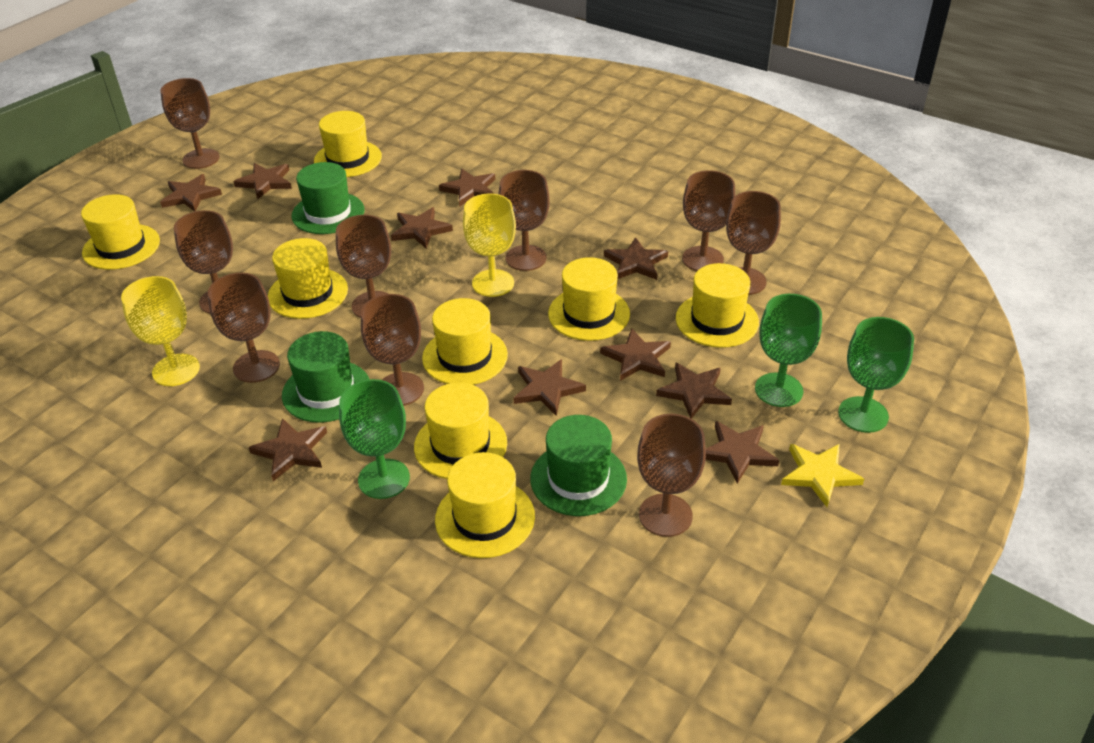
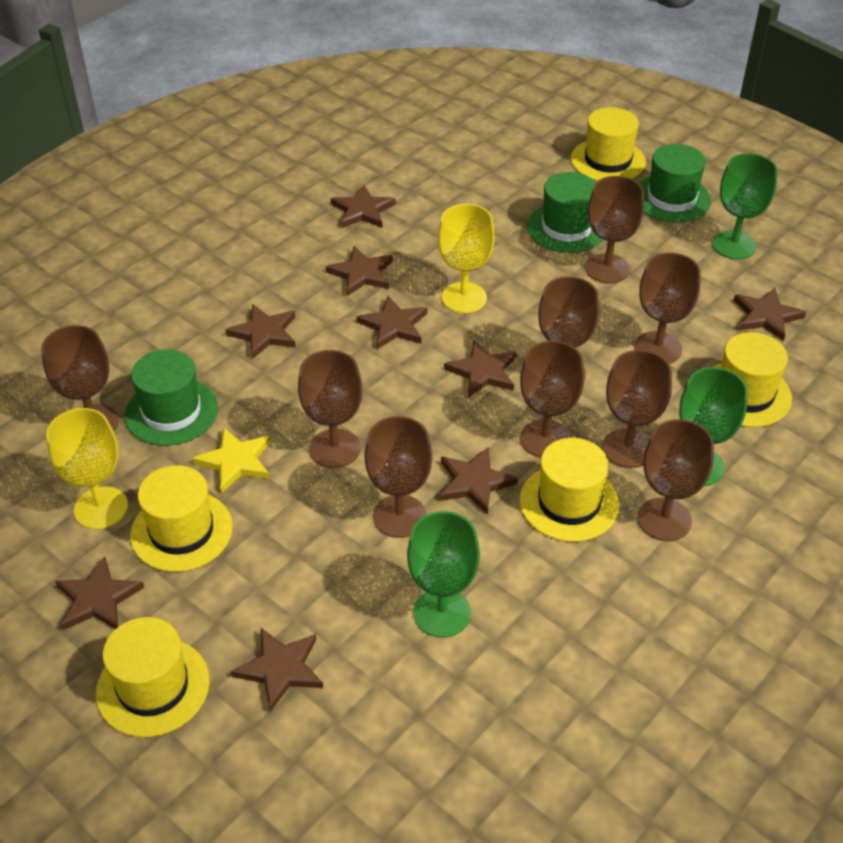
brown star: [160,174,222,212] [233,163,292,200] [249,418,327,481] [391,207,453,248] [439,169,495,207] [514,359,586,416] [600,328,671,381] [604,237,668,280] [656,363,732,419] [706,421,779,484] = 10 -> [55,556,144,630] [226,305,296,359] [231,628,323,712] [325,246,393,296] [331,185,396,228] [356,296,427,349] [439,447,518,515] [444,340,517,398] [733,288,806,341] = 9
yellow hat: [81,194,160,270] [268,238,348,319] [314,111,382,177] [414,382,507,479] [422,298,508,385] [435,452,535,558] [548,257,630,341] [676,263,759,348] = 8 -> [96,617,210,737] [130,465,233,572] [520,438,619,542] [571,107,646,181] [713,332,792,427] = 5

